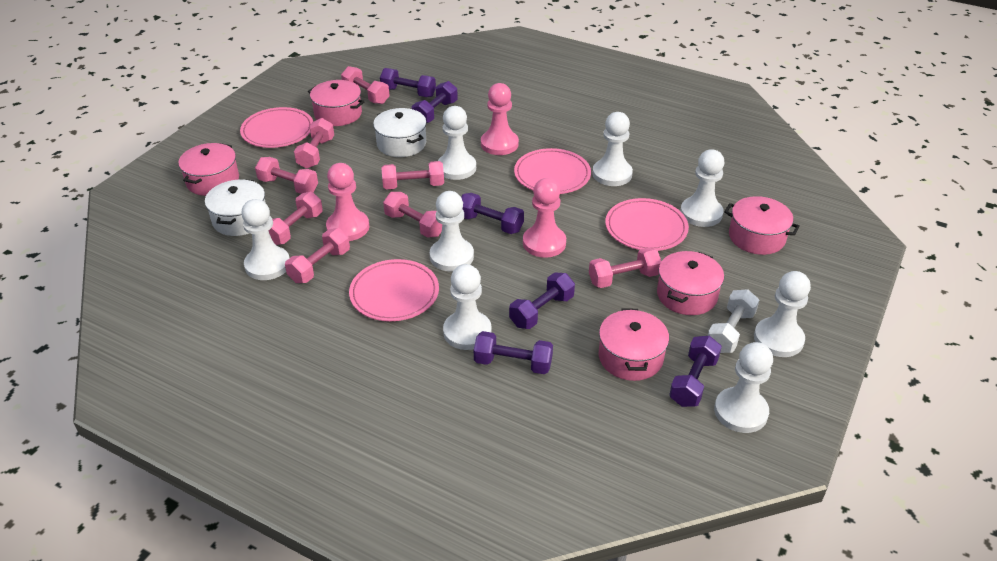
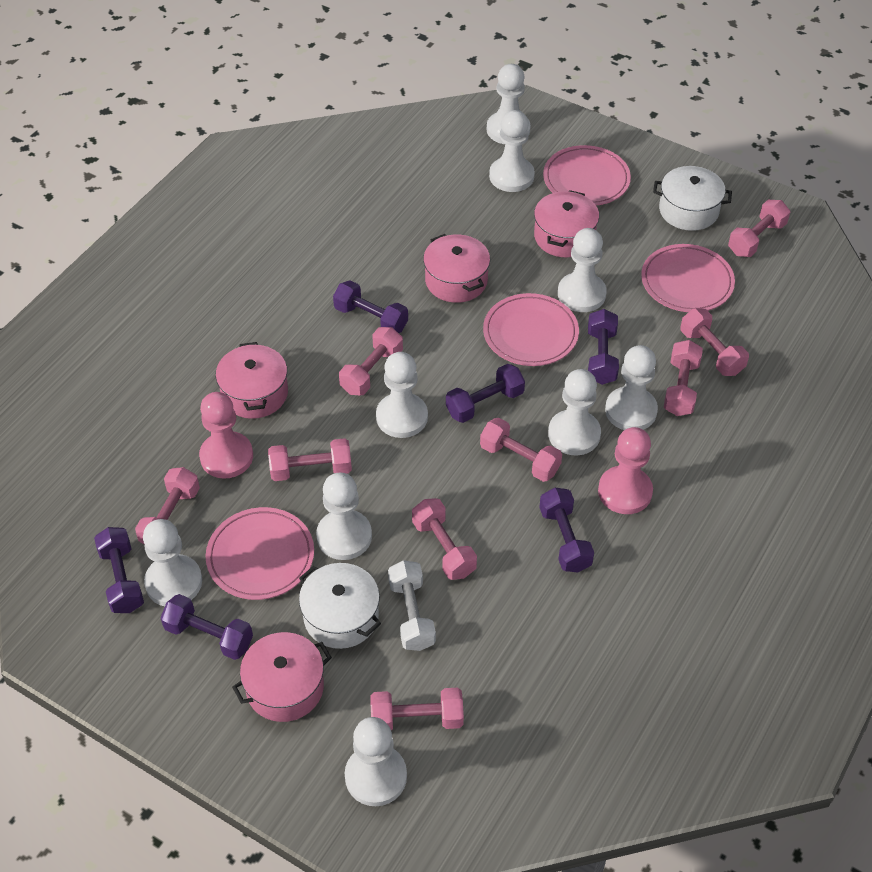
pink dumbbell: [255,157,318,194] [269,192,323,245] [285,228,350,283] [294,118,334,169] [341,66,390,104] [381,161,444,189] [383,192,442,238] [589,248,662,288] = 8 -> [135,467,200,545] [268,438,352,481] [339,327,403,396] [370,688,464,730] [412,498,477,580] [480,418,562,482] [664,340,703,416] [681,308,749,376] [728,200,790,257] = 9
pink pawn: [326,163,369,241] [481,83,519,155] [523,178,566,258] = 3 -> [199,392,253,479] [598,427,653,514] = 2
pink pot: [178,143,239,196] [308,80,364,126] [599,309,669,381] [657,251,724,315] [724,196,800,255] = 5 -> [216,342,288,419] [232,632,332,722] [423,234,490,303] [534,190,599,257] = 4
white pawn: [241,199,289,280] [430,191,474,271] [438,106,476,180] [443,264,492,350] [592,112,633,186] [680,149,725,227] [714,342,773,433] [754,271,811,357] = 8 -> [143,519,202,606] [316,473,372,560] [345,717,407,806] [376,352,428,438] [487,64,530,144] [489,110,535,192] [548,369,601,455] [558,228,607,312] [605,345,658,430] = 9

